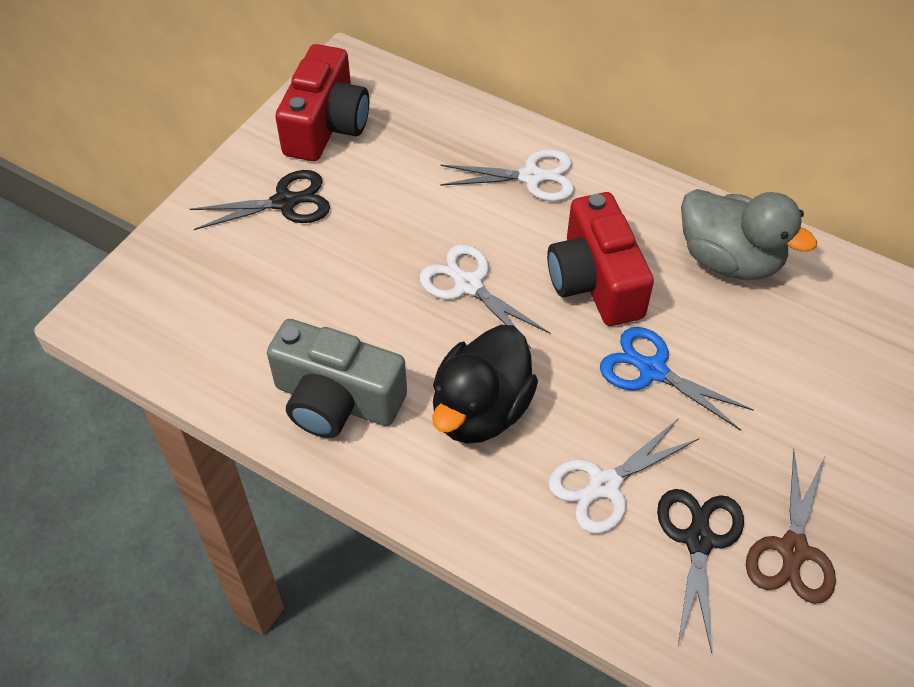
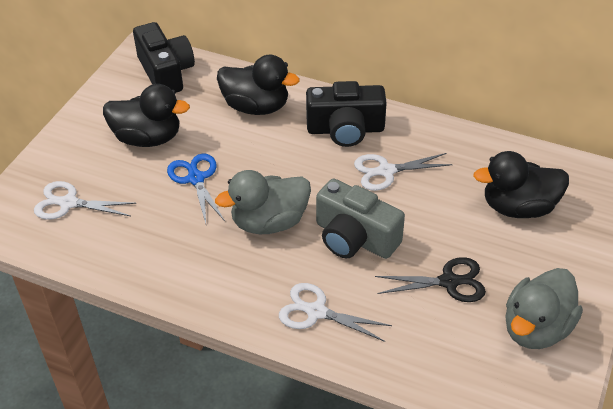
black camera: none = 0 -> [133,22,195,93] [306,81,387,147] = 2
black duck: [432,325,538,444] = 1 -> [103,84,190,147] [217,55,300,115] [473,151,569,218] = 3
black scissors: [190,170,330,230] [657,489,744,653] = 2 -> [375,257,486,302] = 1
brown scissors: [746,449,836,604] = 1 -> none = 0
grey duck: [681,189,817,280] = 1 -> [215,170,311,234] [505,268,583,349] = 2
red camera: [275,44,369,161] [547,192,654,326] = 2 -> none = 0

